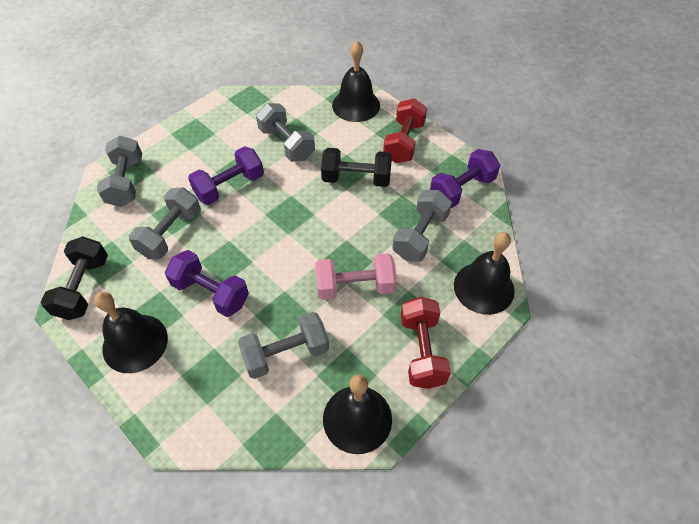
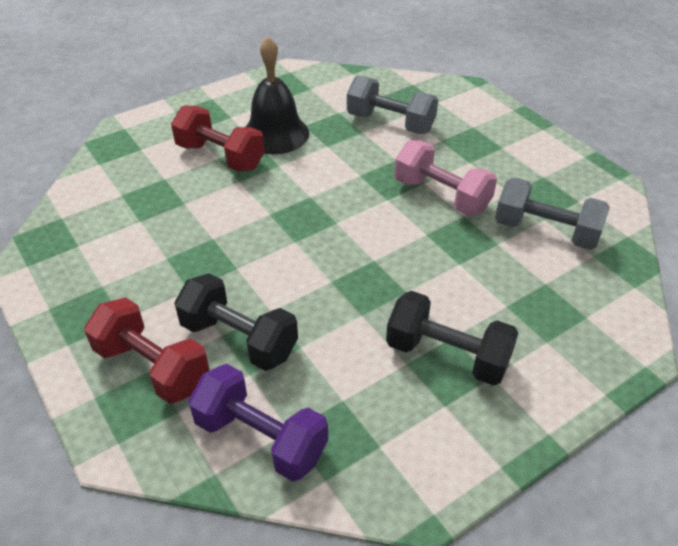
black bell: [94,292,168,373] [323,375,392,454] [332,41,380,122] [454,232,515,315] = 4 -> [246,37,309,154] = 1
grey dumbbell: [97,136,142,207] [129,187,201,260] [238,312,329,379] [256,103,315,162] [392,190,452,262] = 5 -> [347,76,438,134] [495,177,609,250] = 2
purple dumbbell: [165,250,249,317] [188,146,264,205] [430,149,500,208] = 3 -> [188,364,328,482] = 1

